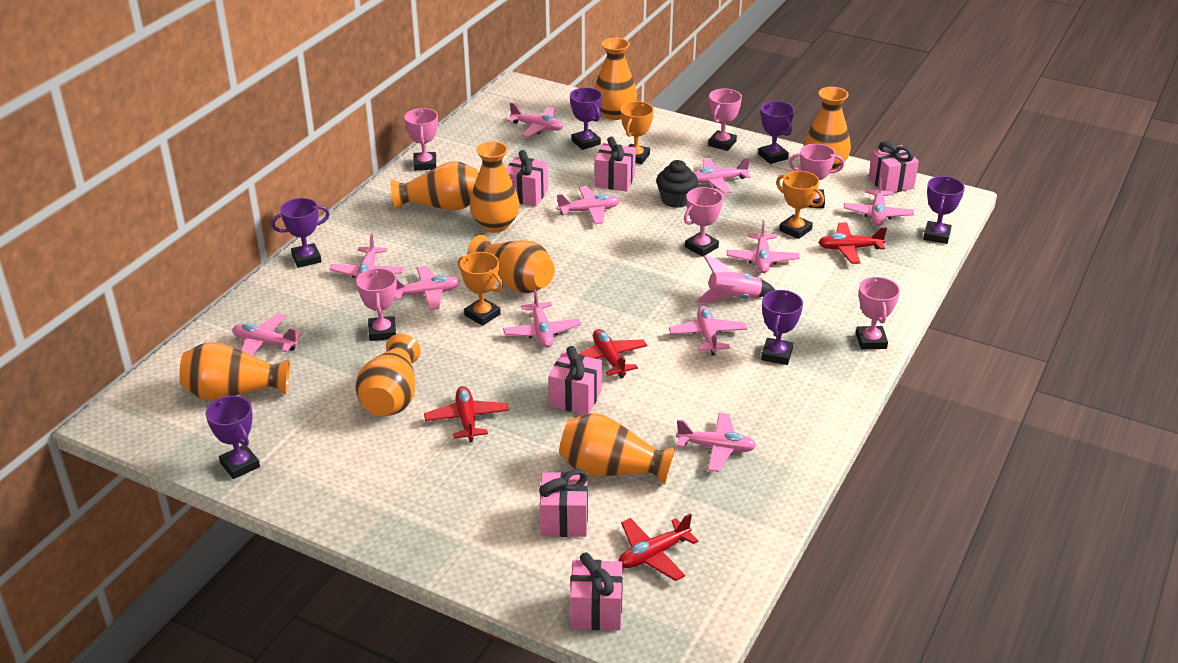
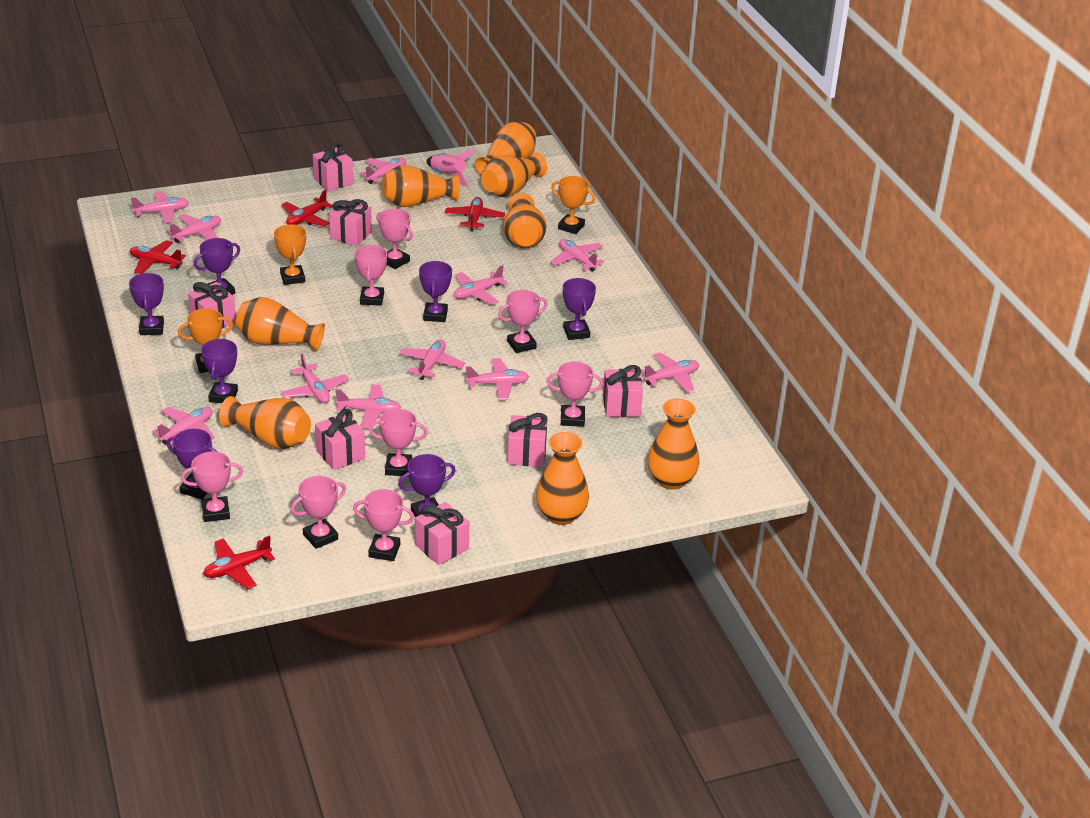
black cupcake: [656,160,698,208] = 1 -> none = 0
pink gift: [506,150,548,206] [539,469,588,537] [549,346,602,415] [570,552,623,630] [595,137,636,191] [868,141,919,193] = 6 -> [188,282,236,328] [313,143,353,191] [315,409,365,470] [329,199,372,246] [415,502,469,565] [508,413,548,467] [603,365,643,417] = 7
pink trophy: [356,268,397,341] [404,108,438,170] [684,187,724,257] [708,89,742,151] [789,144,844,208] [856,277,900,350] = 6 -> [181,451,243,522] [291,476,346,549] [353,489,414,561] [354,245,387,306] [369,409,428,477] [376,209,413,269] [498,290,548,353] [546,362,603,427] = 8
purple trophy: [206,396,260,479] [271,198,330,268] [570,88,602,150] [758,101,794,164] [761,290,803,365] [923,176,965,244] = 6 -> [129,273,164,335] [166,429,217,499] [194,238,240,295] [201,339,238,403] [398,454,456,517] [419,261,452,322] [563,278,596,340] = 7

